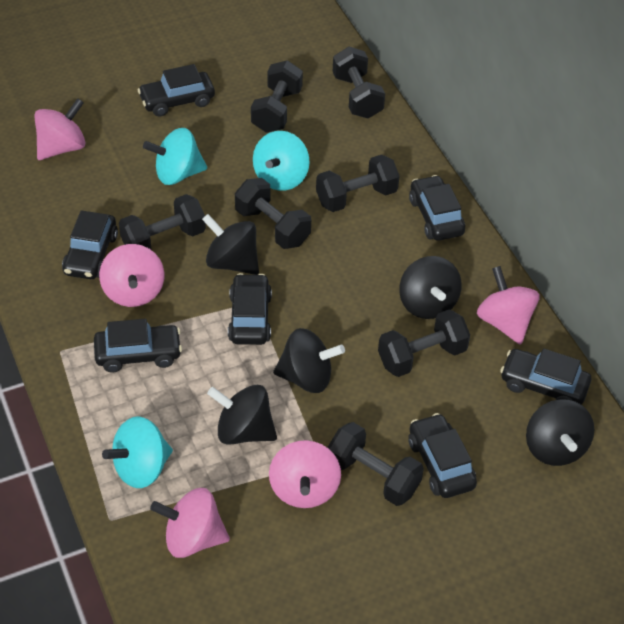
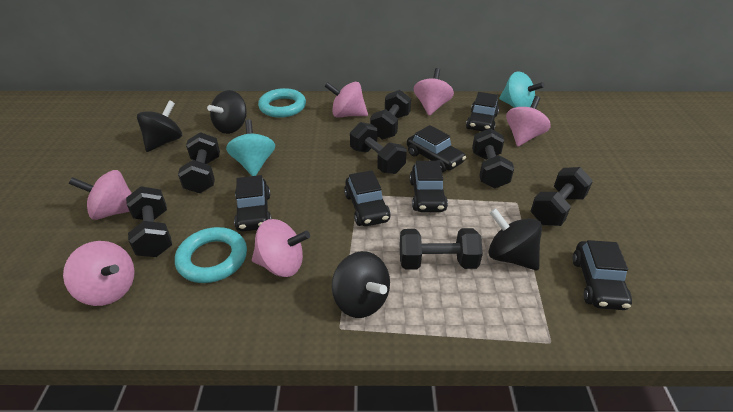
black car: [62,210,118,279] [94,319,182,373] [138,64,215,117] [228,273,272,345] [409,175,465,241] [409,413,477,498] [500,348,591,404] = 7 -> [234,175,272,232] [344,170,391,226] [407,125,466,172] [410,161,448,212] [466,92,499,131] [573,240,632,310] = 6
black spinning top: [202,214,259,275] [207,385,277,445] [273,328,345,393] [399,256,462,319] [526,400,594,466] = 5 -> [137,100,182,152] [207,90,246,134] [332,251,390,318] [488,208,542,270] = 4
pink spinning top: [34,98,86,160] [99,244,164,307] [150,488,230,558] [269,440,341,508] [477,266,540,345] = 5 -> [63,241,135,306] [69,170,132,220] [252,219,310,277] [325,82,368,118] [414,68,454,116] [506,96,551,146] = 6
turquoise ring: none = 0 -> [175,227,247,283] [258,88,306,118] = 2
turquoise spinning top: [102,416,173,488] [143,128,207,185] [253,131,309,191] = 3 -> [226,119,275,176] [499,72,545,108] = 2

